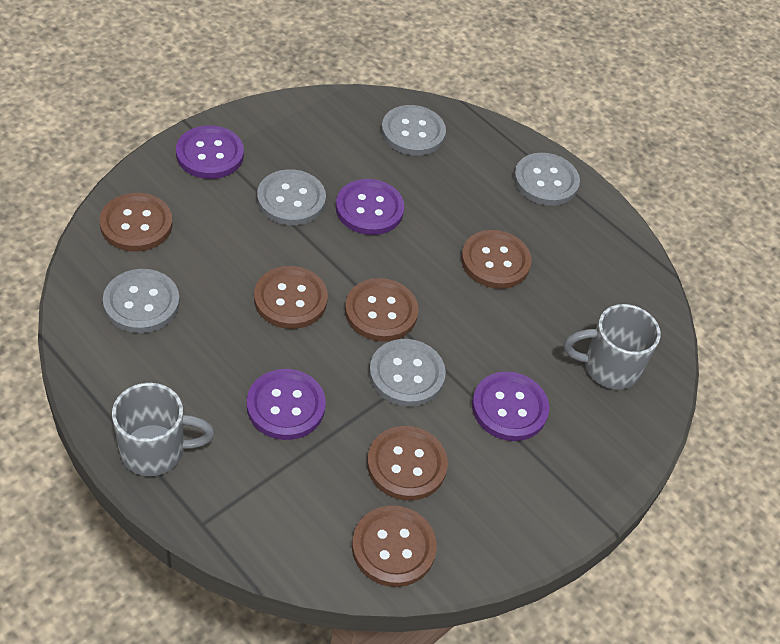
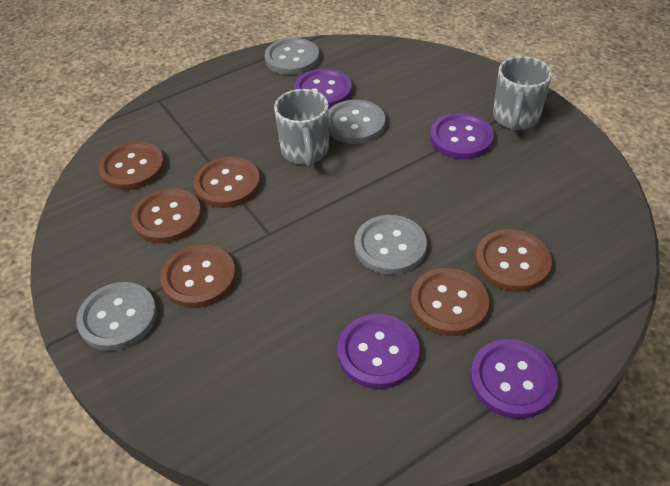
grey button: [103,269,180,333] [257,169,326,225] [369,339,446,407] [381,105,446,156] [514,153,580,206] = 5 -> [76,282,157,351] [265,38,319,75] [329,100,385,144] [354,215,427,275] = 4

